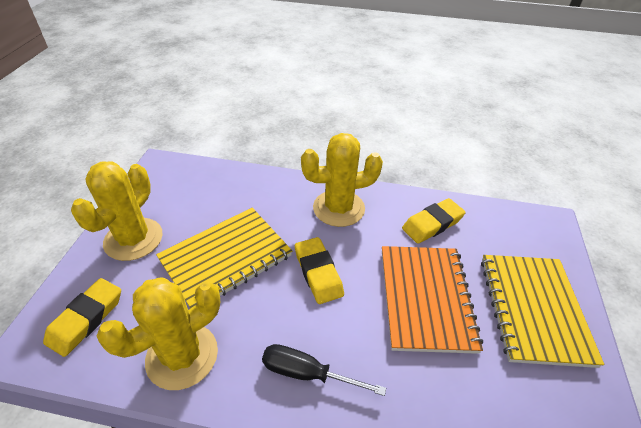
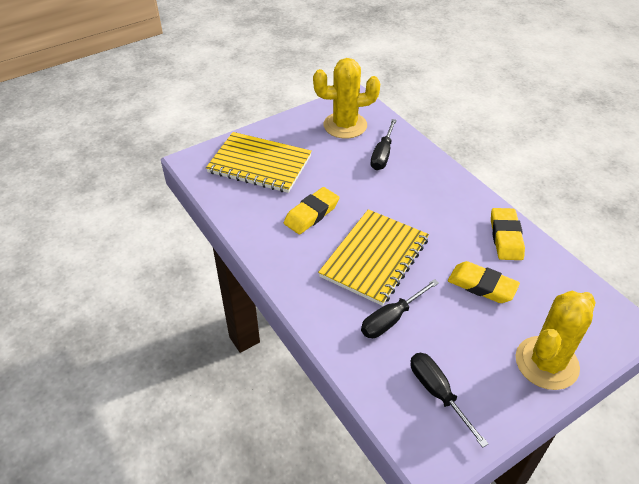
black screwdriver: [262,344,386,396] = 1 -> [361,279,439,338] [371,119,397,170] [411,353,489,448] = 3
orange notebook: [382,246,483,354] = 1 -> none = 0
yellow cactus: [71,161,163,261] [97,277,220,390] [301,133,383,227] = 3 -> [313,58,380,139] [515,291,596,390] = 2

